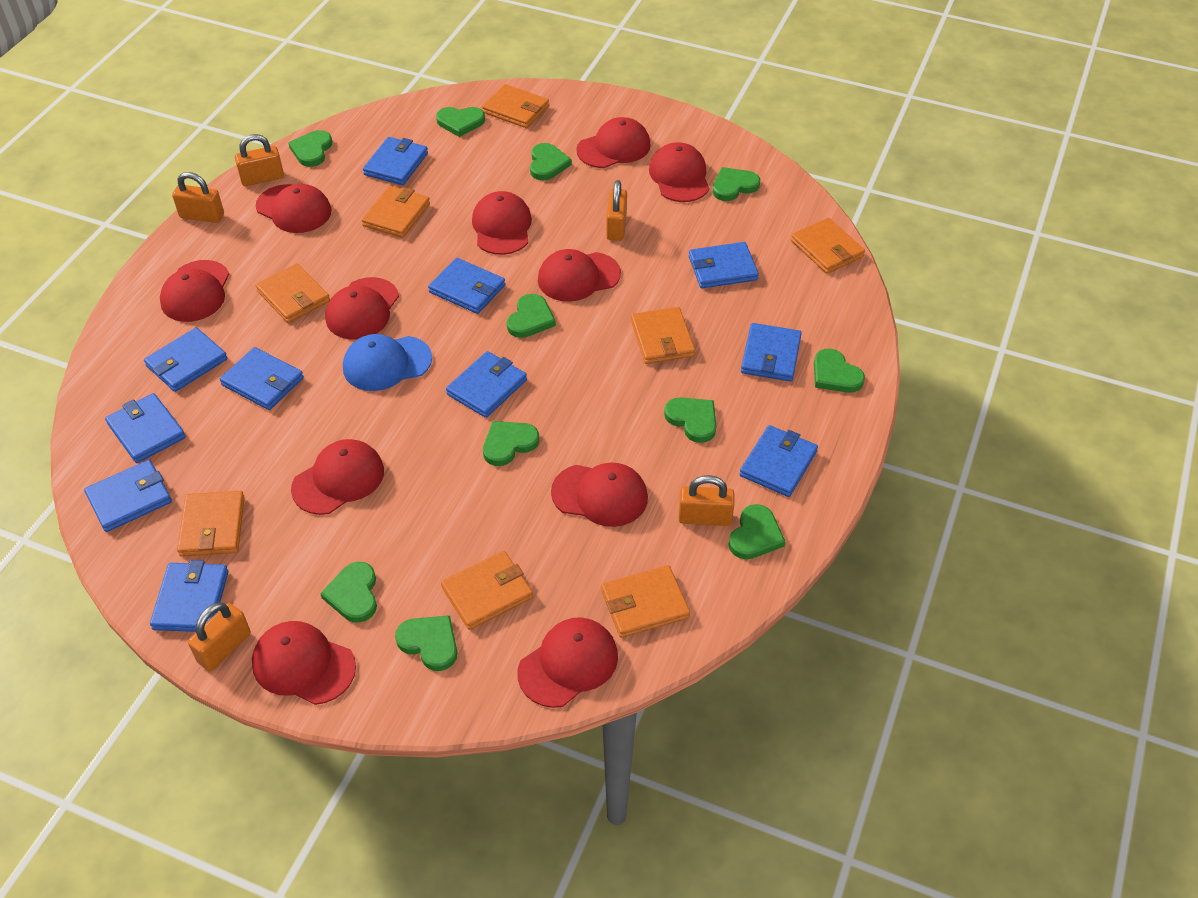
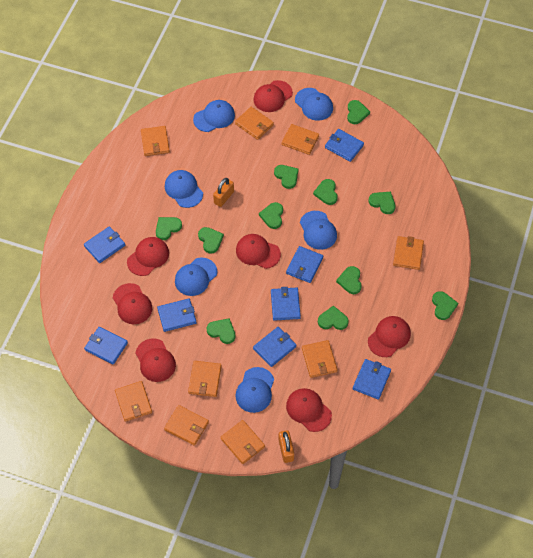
blue cap: [343,334,432,391] = 1 -> [165,170,203,208] [175,257,217,296] [193,100,235,132] [235,367,274,413] [295,88,333,121] [300,211,337,250] = 6
blue wallet: [84,460,172,532] [105,393,186,463] [144,327,228,392] [150,560,229,632] [220,347,304,410] [363,137,428,185] [428,258,505,314] [446,351,527,418] [689,242,759,288] [739,425,818,497] [741,323,802,382] = 11 -> [84,226,125,263] [84,327,128,365] [157,298,197,332] [253,327,296,367] [271,287,301,321] [286,246,323,283] [325,129,364,162] [353,359,391,400] = 8
orange padlock: [172,172,224,223] [188,602,251,671] [235,134,284,186] [606,180,627,241] [678,475,735,526] = 5 -> [213,178,234,207] [278,430,294,463] = 2
orange wallet: [177,491,245,557] [255,263,330,323] [362,186,430,238] [441,551,533,630] [482,84,549,128] [601,565,690,638] [631,307,695,364] [791,218,865,274] = 8 -> [115,381,152,422] [141,126,170,156] [164,405,209,446] [188,361,222,397] [221,420,265,464] [235,107,274,140] [282,124,319,155] [302,340,338,378] [393,236,424,270] = 9
red cap: [160,260,229,322] [252,621,356,705] [256,184,332,233] [291,439,384,515] [325,277,399,340] [472,191,532,255] [518,617,618,708] [538,249,621,302] [551,463,648,527] [576,117,651,168] [649,142,709,202] = 11 -> [113,283,152,324] [127,237,169,276] [135,338,176,382] [236,234,281,269] [253,80,293,112] [286,388,332,432] [368,316,411,357] = 7

